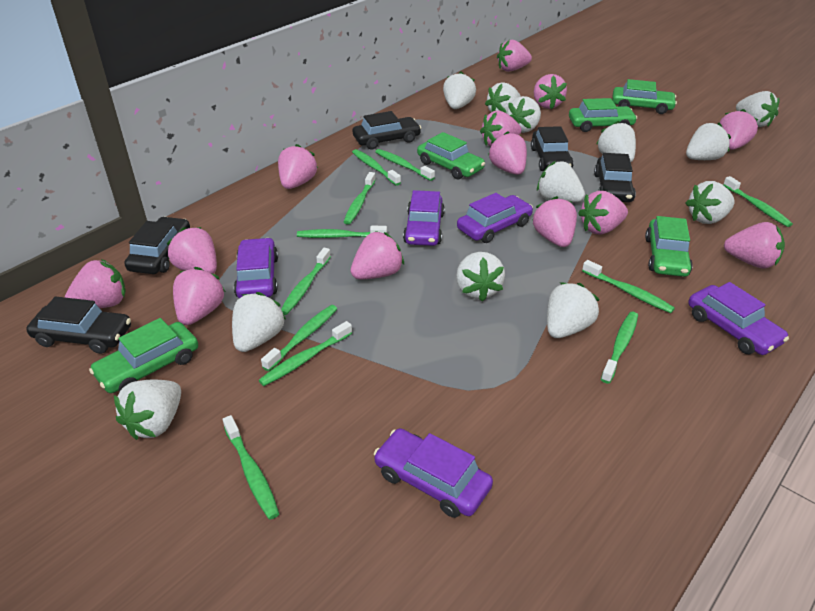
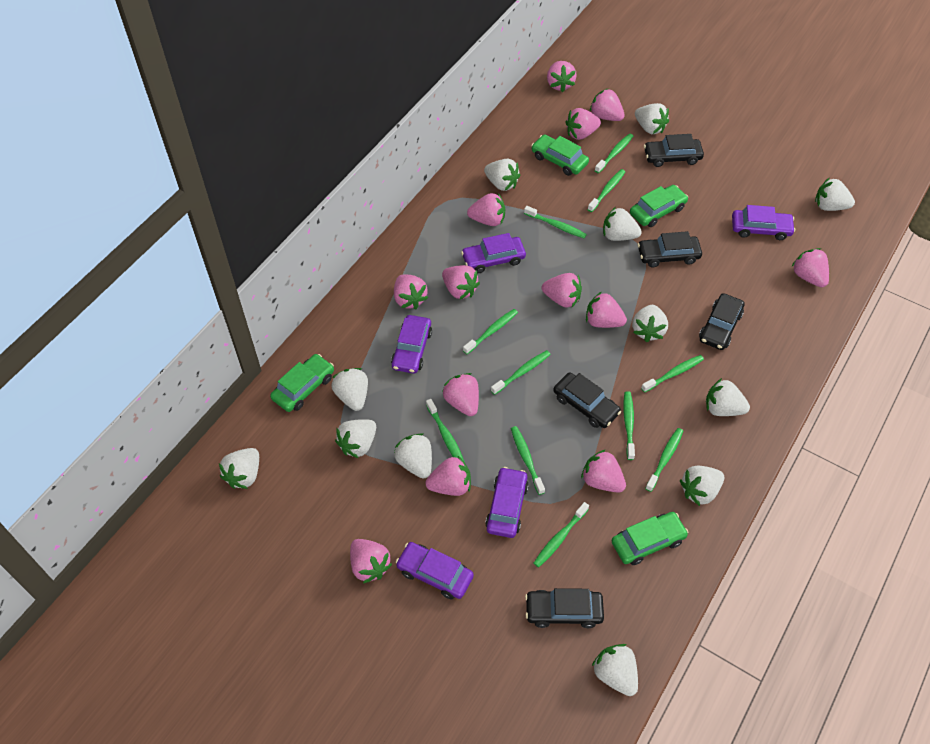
green car: [89,318,198,393] [417,132,485,179] [569,98,637,132] [612,79,677,114] [645,216,693,277] = 5 -> [270,354,334,412] [531,134,589,176] [612,512,688,565] [630,185,688,227] = 4

